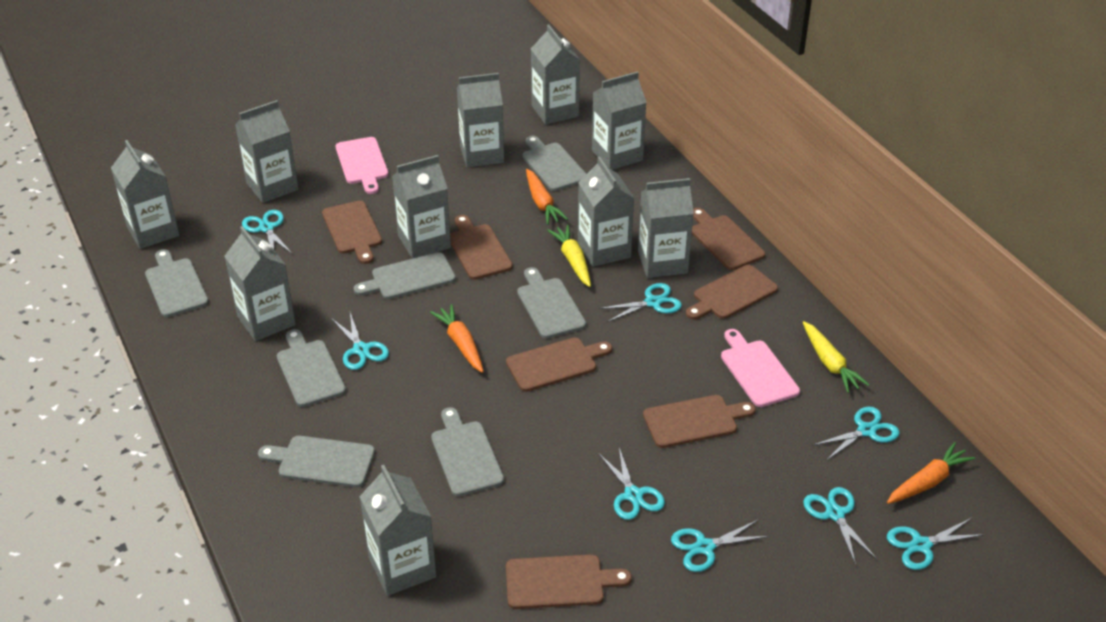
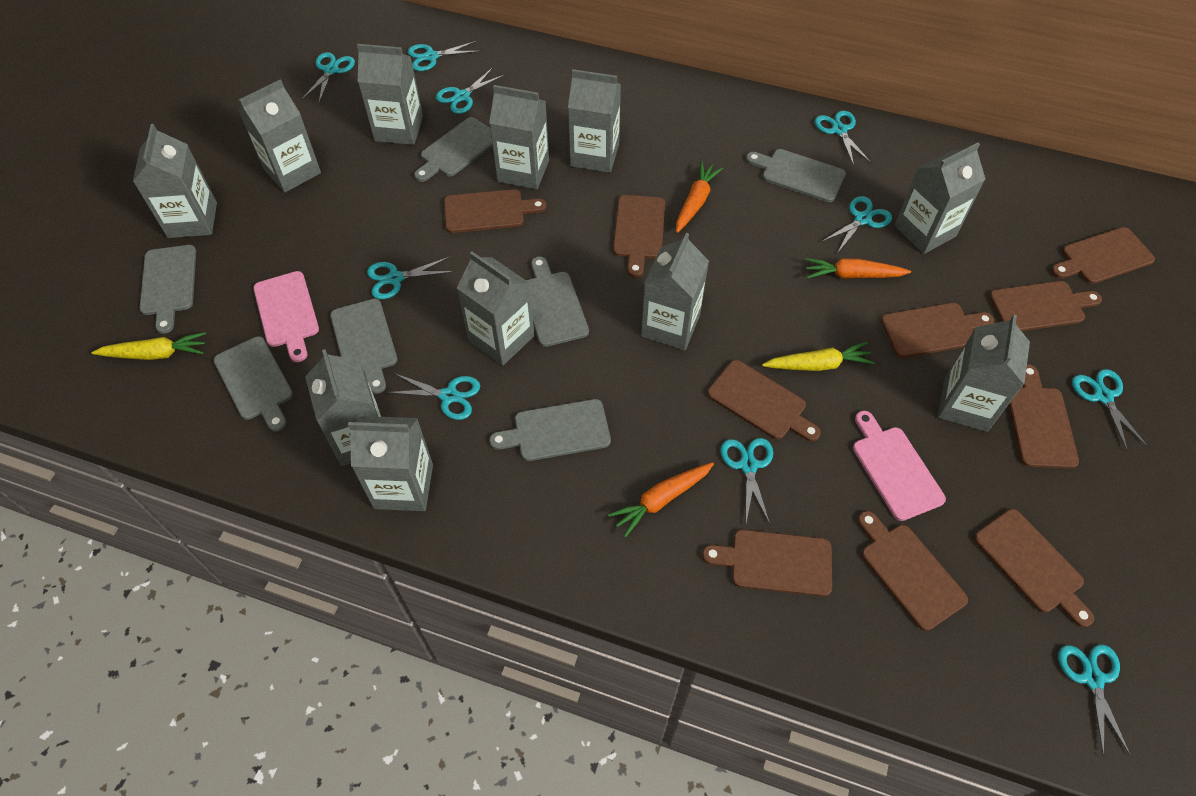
brown cutting board: [322,201,382,264] [450,215,513,280] [506,338,612,392] [506,555,632,609] [643,395,756,448] [686,265,778,320] [692,208,766,270] = 7 -> [444,189,547,233] [613,195,665,277] [702,530,832,596] [707,360,821,441] [857,511,968,631] [881,303,994,358] [974,509,1094,627] [989,281,1102,331] [1009,364,1079,468] [1051,227,1155,284] = 10
grey carton: [111,140,179,249] [224,226,296,341] [235,100,299,203] [359,465,436,596] [392,155,451,259] [457,73,504,168] [531,24,580,125] [578,157,634,267] [592,71,647,170] [638,178,694,278] = 10 -> [133,124,217,238] [238,79,321,192] [305,349,381,466] [348,416,433,511] [357,44,423,145] [457,251,535,366] [489,85,549,189] [568,69,621,173] [641,233,709,350] [894,142,986,254] [938,315,1030,432] = 11
turquoise scissors: [242,210,292,254] [331,313,389,370] [598,448,665,520] [599,283,682,322] [671,519,770,572] [803,487,877,565] [812,407,900,461] [887,518,985,570] = 8 -> [302,52,355,102] [367,257,454,299] [386,373,480,420] [408,41,480,71] [436,67,505,114] [720,438,773,524] [815,110,871,166] [821,196,892,252] [1058,645,1131,757] [1072,369,1148,451] = 10

